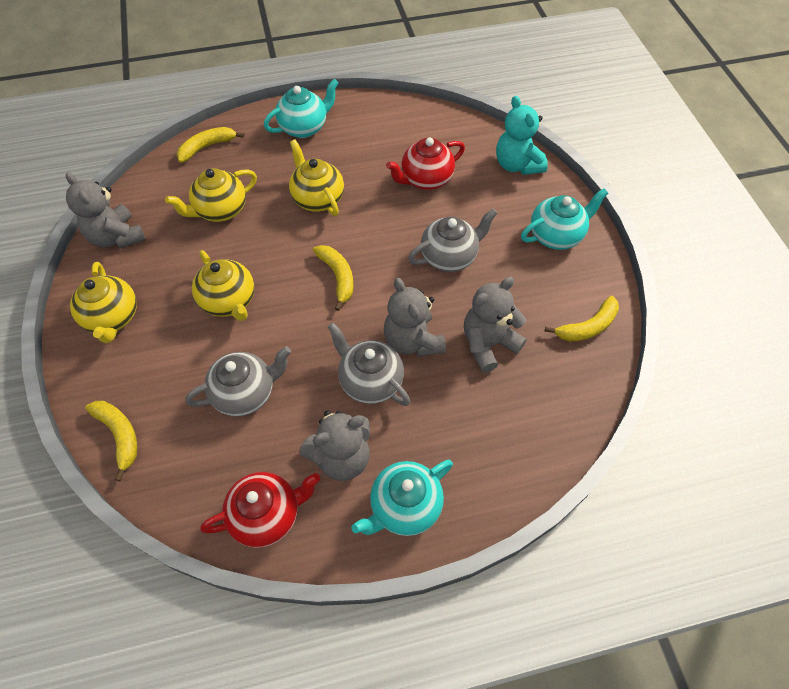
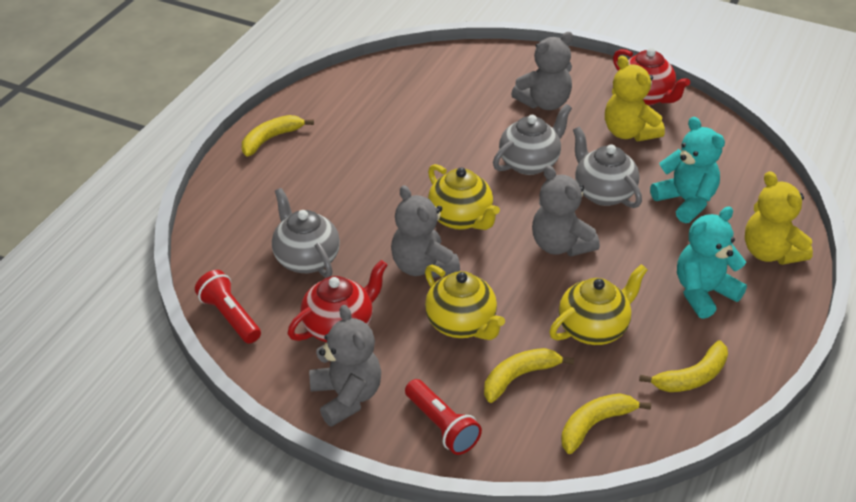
red flashlight: none = 0 -> [195,270,261,344] [405,379,482,455] = 2
turquoise teapot: [264,79,338,138] [351,459,453,536] [521,188,608,250] = 3 -> none = 0
turquoise teddy bear: [496,96,548,175] = 1 -> [650,117,725,223] [677,207,747,319] = 2
yellow teapot: [70,262,137,343] [165,168,257,222] [192,250,254,321] [289,139,344,216] = 4 -> [425,265,505,340] [428,164,500,230] [549,264,648,345] = 3
yellow teddy bear: none = 0 -> [605,56,665,141] [745,171,813,265] = 2

